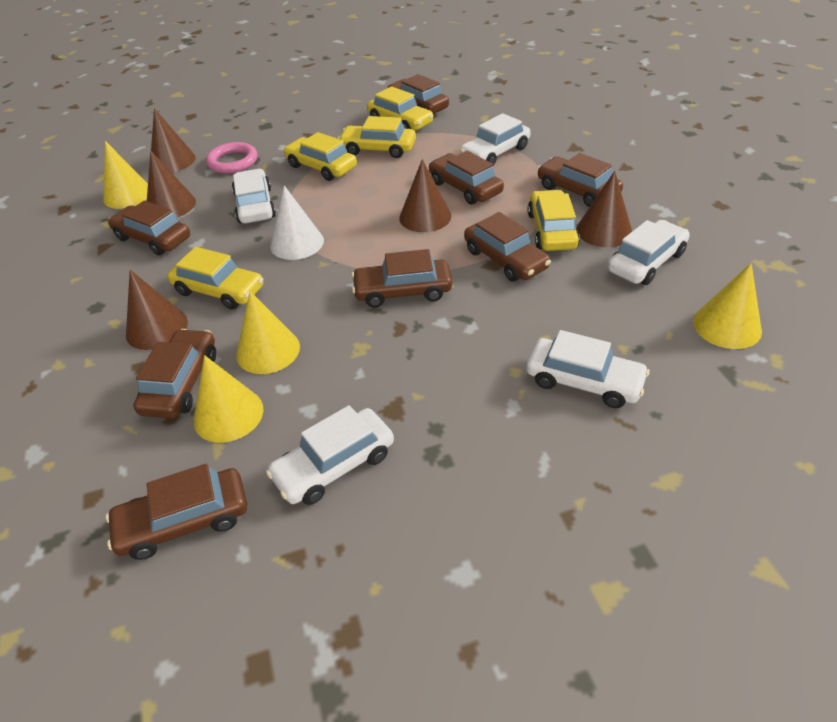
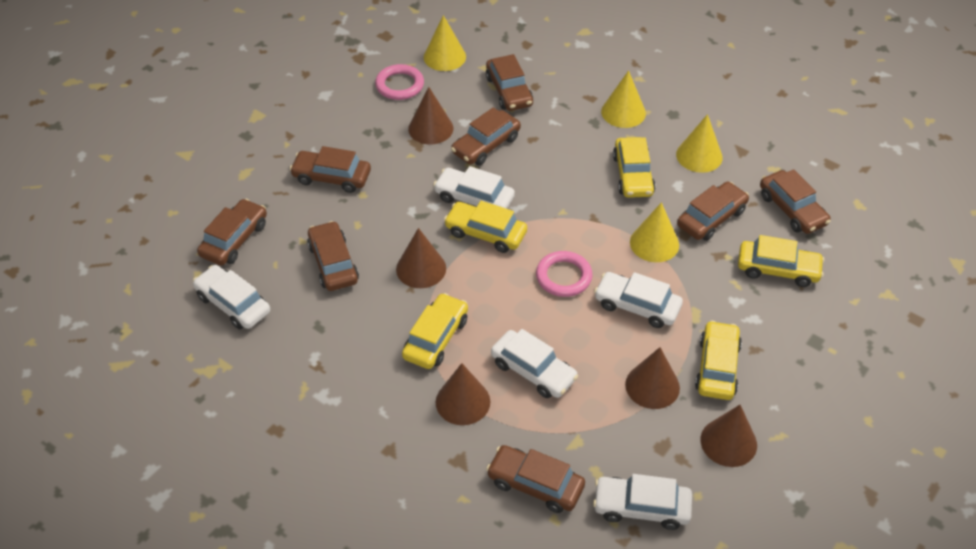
pink ring: [206,142,258,173] = 1 -> [375,64,424,100] [536,251,593,297] = 2
white cone: [270,186,324,260] = 1 -> none = 0

